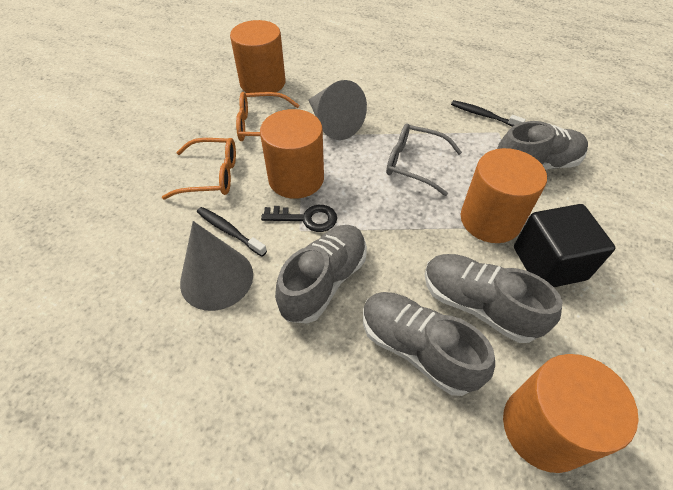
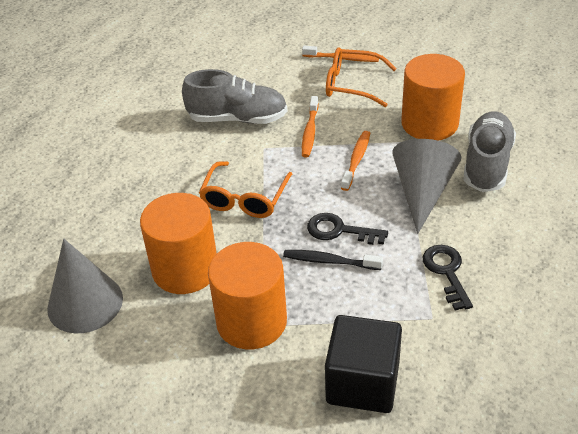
black key: [261,205,337,232] = 1 -> [307,213,388,245] [423,245,473,310] = 2
black toothbrush: [197,207,267,257] [451,100,526,127] = 2 -> [283,250,383,270] = 1
grey glasses: [386,123,462,196] = 1 -> none = 0
grey shoe: [275,225,367,324] [363,292,495,396] [424,254,563,343] [497,121,588,170] = 4 -> [182,69,287,124] [463,111,516,192] = 2
orange cylinder: [230,20,286,93] [260,109,324,199] [461,148,547,243] [503,354,639,473] = 4 -> [140,193,217,294] [208,242,287,349] [401,54,465,141] = 3
orange toothbrush: none = 0 -> [302,46,379,62] [302,96,318,157] [341,131,370,191] = 3

